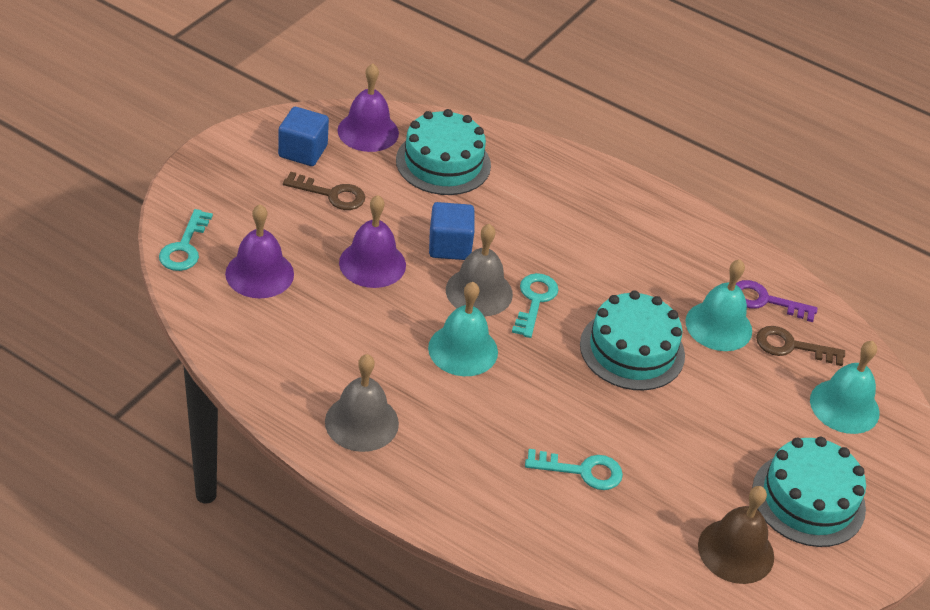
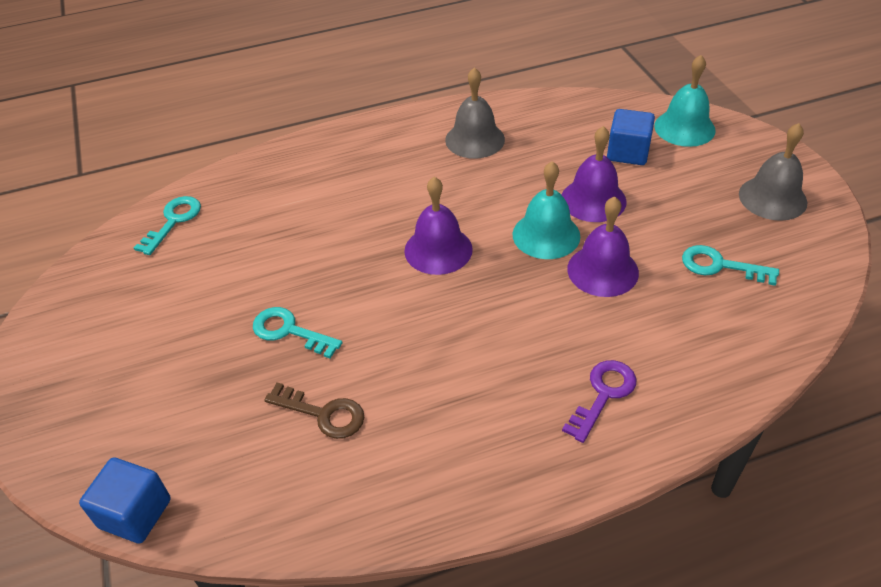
brown bell: [698,486,774,584] = 1 -> none = 0
brown key: [283,172,365,210] [756,326,845,366] = 2 -> [264,382,364,439] = 1
turquoise bell: [428,282,498,376] [685,260,752,351] [810,341,880,434] = 3 -> [513,161,580,259] [654,55,716,147] = 2
turquoise cake: [396,109,491,195] [580,290,685,391] [752,437,866,547] = 3 -> none = 0

